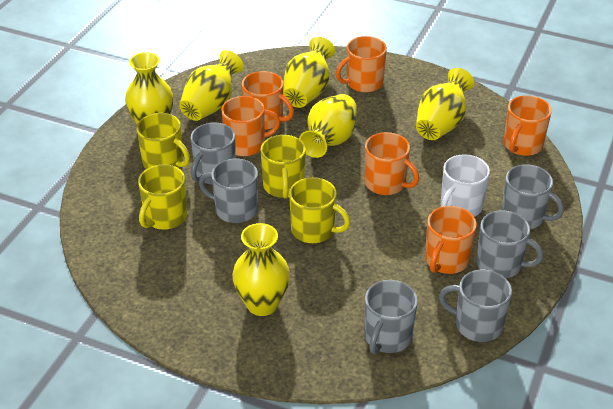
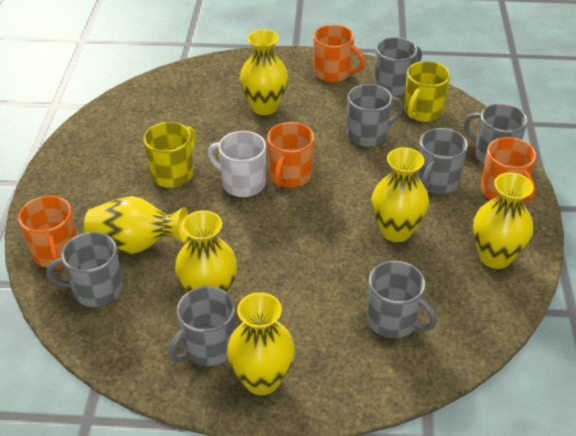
grey mug: [191,123,236,185] [199,159,258,223] [364,280,418,354] [439,270,512,342] [476,210,543,278] [502,165,564,229] = 6 -> [46,232,123,307] [168,286,236,366] [347,84,403,147] [367,261,437,338] [374,37,422,96] [416,128,468,194] [464,103,528,164] = 7
orange mug: [221,96,280,156] [242,71,294,130] [336,36,387,93] [364,132,419,195] [425,206,477,274] [504,95,552,156] = 6 -> [18,196,77,269] [267,122,314,188] [313,25,365,82] [481,137,536,203] = 4
yellow mug: [136,113,190,169] [138,164,187,230] [260,135,306,199] [289,177,350,243] = 4 -> [144,122,196,188] [404,61,450,122] = 2

